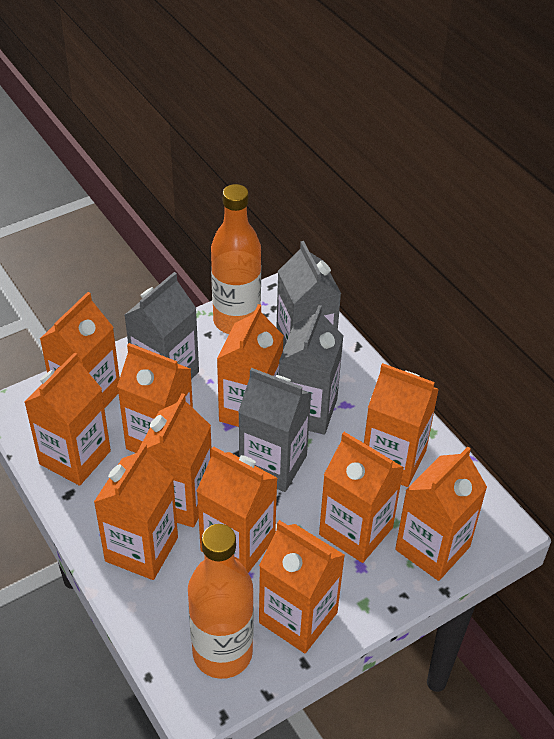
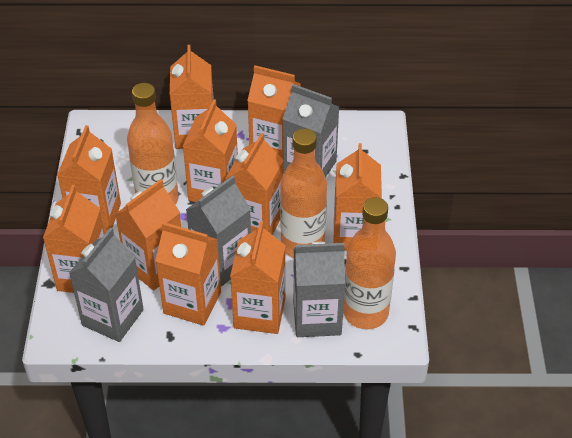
orange bottle: [188,524,254,679] [211,184,261,334] = 2 -> [127,83,179,205] [280,129,327,258] [343,197,396,329] = 3
orange carton: [24,352,111,486] [40,292,120,408] [94,443,178,580] [117,343,193,453] [137,393,212,527] [197,446,278,573] [217,304,284,427] [259,520,345,653] [319,432,404,563] [364,363,439,487] [395,447,487,581] = 11 -> [43,185,105,293] [57,125,121,233] [115,179,181,290] [155,222,221,326] [170,45,214,149] [183,99,238,202] [226,133,283,235] [230,222,286,334] [247,65,301,159] [334,143,382,251] = 10

